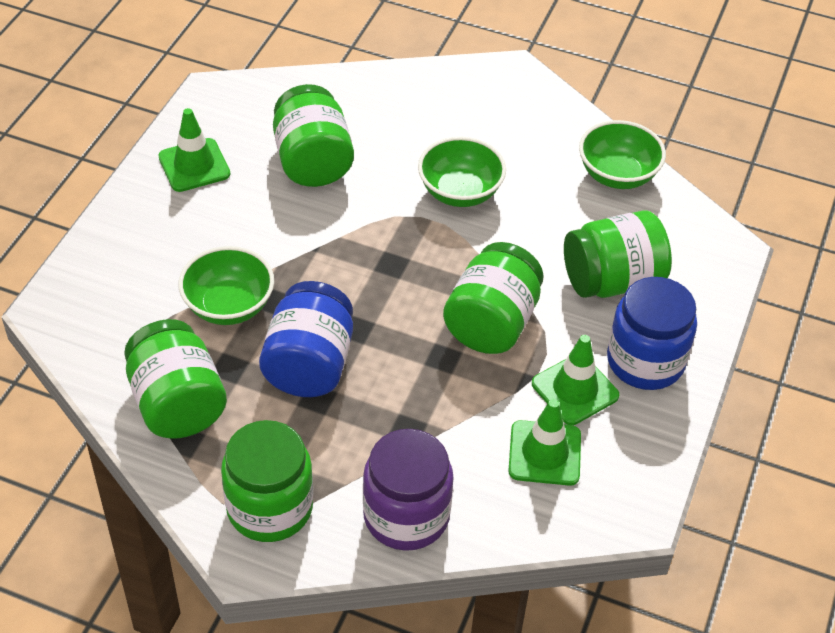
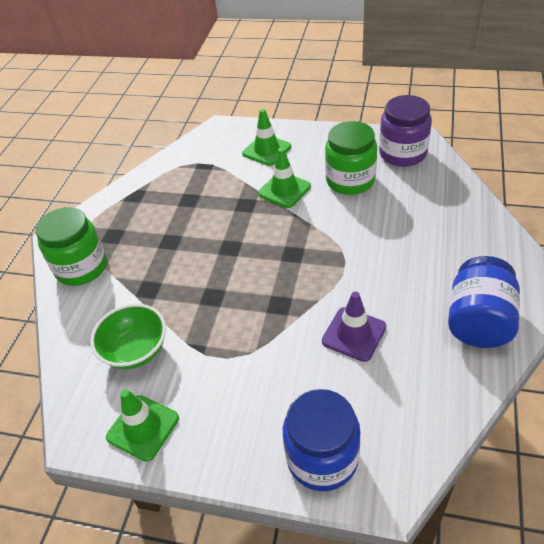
green bowl: [178,246,274,325] [418,137,506,207] [579,120,666,189] = 3 -> [90,304,166,369] = 1
green jar: [124,319,227,439] [221,420,313,542] [273,84,354,187] [443,242,544,354] [564,210,672,298] = 5 -> [36,207,107,286] [325,121,377,195] = 2
purple traffic cone: none = 0 -> [322,292,386,362] = 1

